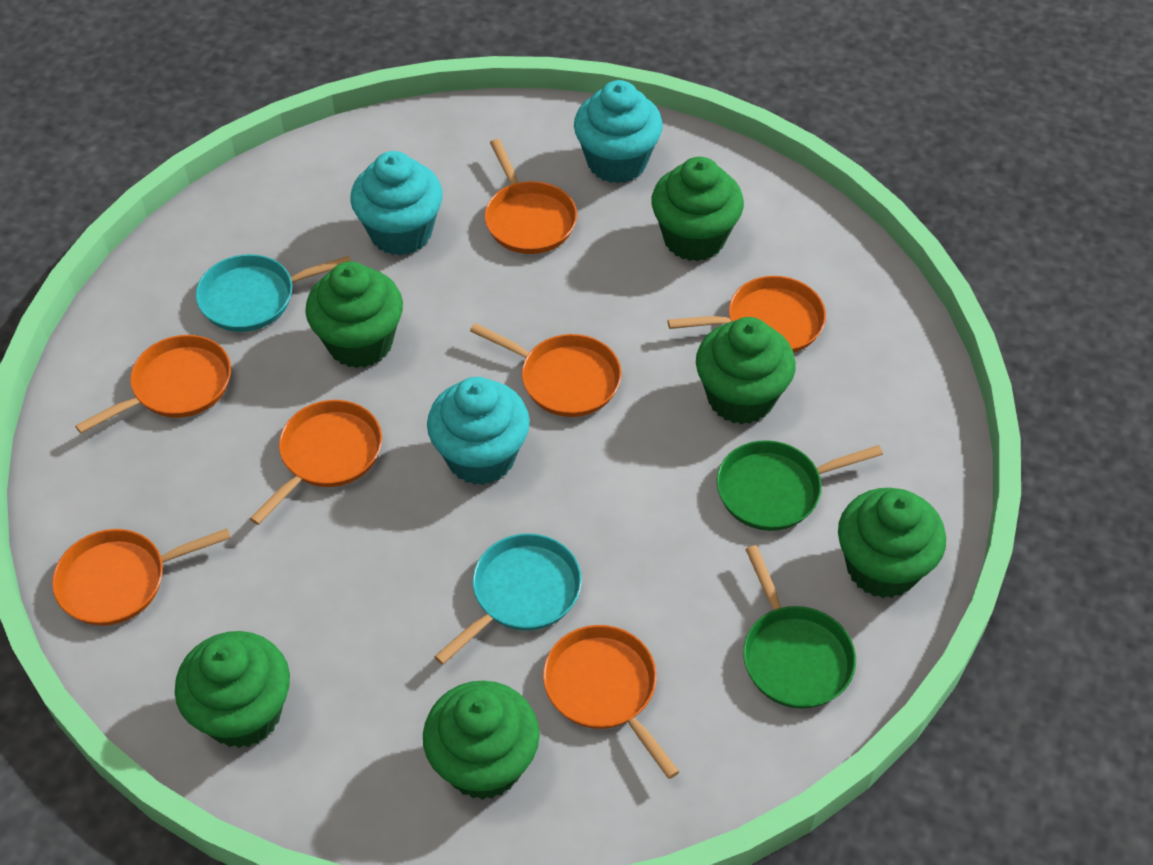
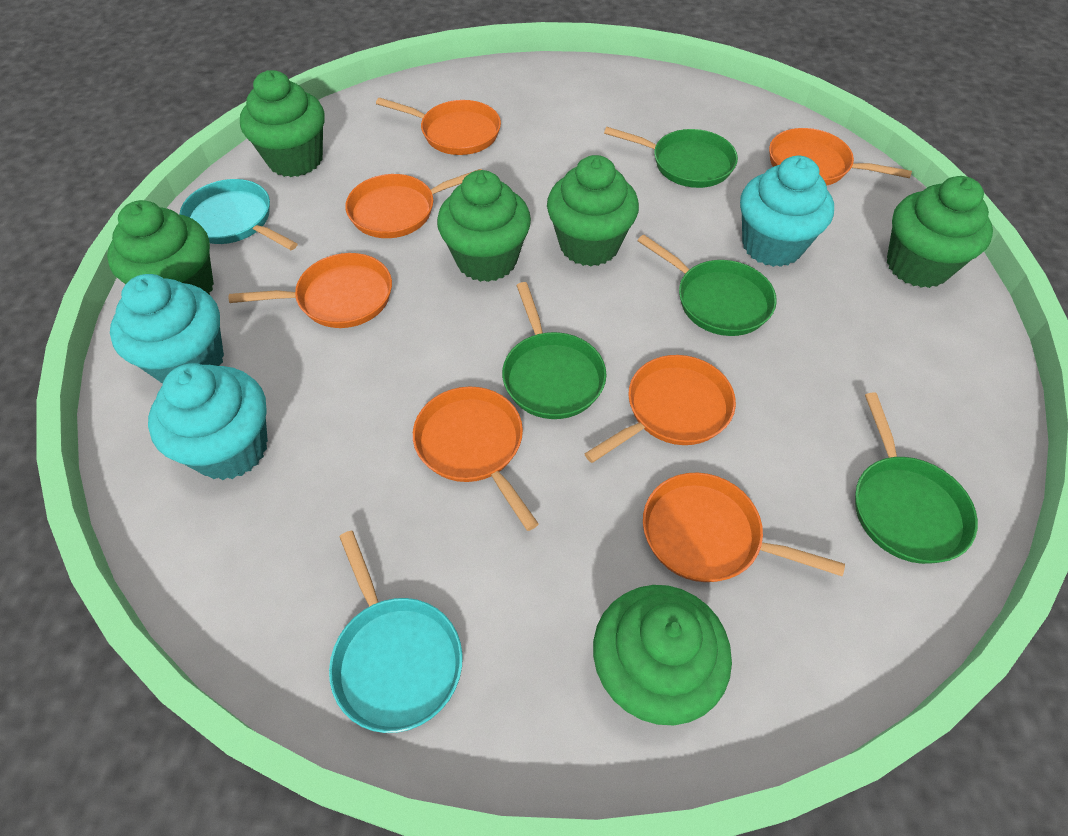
green pan: [716,440,883,531] [743,545,856,709] = 2 -> [502,282,606,419] [604,127,738,188] [638,235,777,336] [855,392,978,564] = 4

